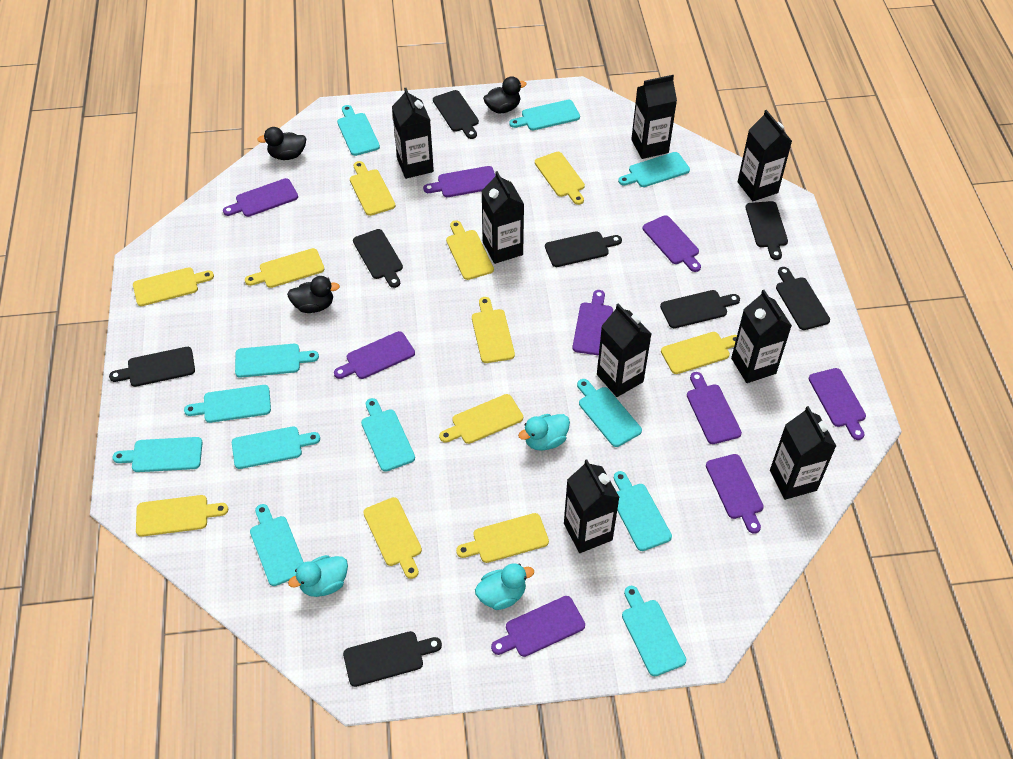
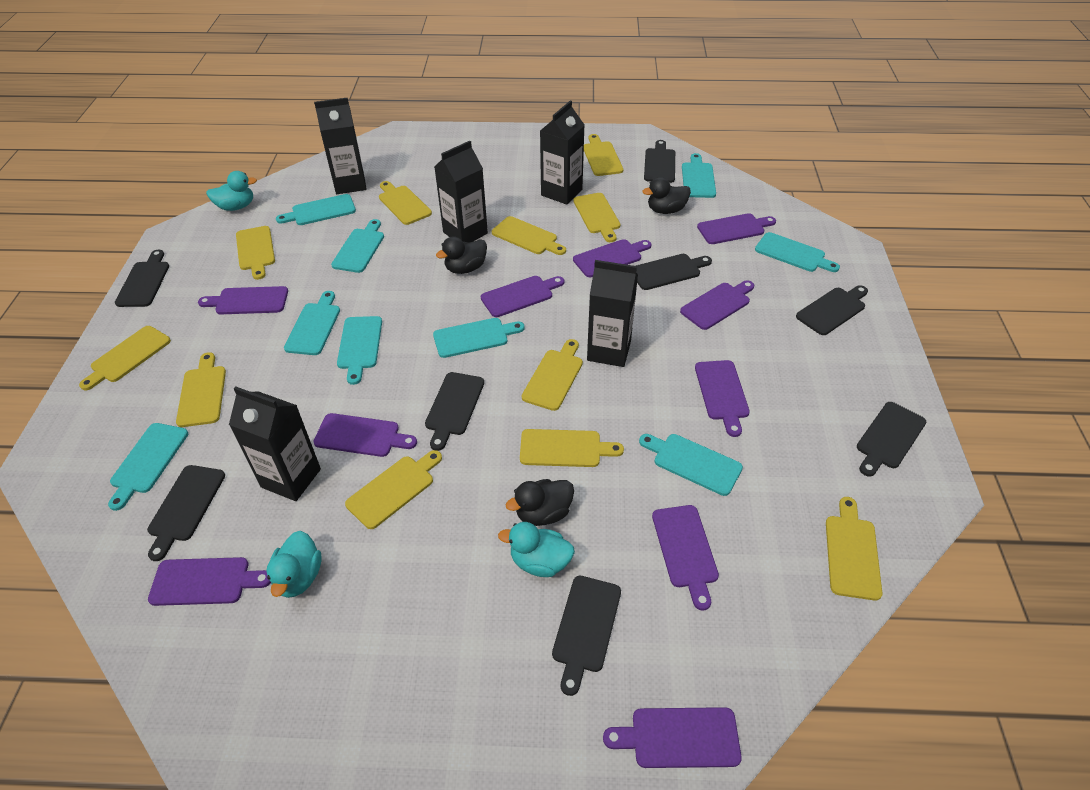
black carton: [392,88,434,179] [481,171,524,264] [564,460,620,553] [597,304,651,397] [631,75,677,159] [731,290,792,383] [738,110,792,201] [770,406,836,500] = 8 -> [229,386,321,501] [314,97,367,194] [435,141,488,243] [540,101,584,205] [587,260,638,367] = 5
purple cutting board: [223,178,298,217] [334,331,415,379] [423,166,495,197] [491,596,585,657] [572,290,613,355] [643,215,701,272] [687,372,742,444] [706,454,764,534] [809,368,866,440] = 9 -> [148,557,271,606] [198,286,288,314] [313,413,417,457] [481,276,564,317] [573,239,652,277] [603,707,742,768] [652,505,719,610] [680,280,754,330] [695,360,750,437] [697,213,776,244] = 10
turquoise cutting board: [112,437,203,472] [184,385,271,423] [232,426,320,469] [235,344,319,378] [250,504,303,586] [337,105,380,156] [361,398,415,472] [509,100,580,130] [577,379,642,447] [614,471,672,551] [618,152,690,187] [622,586,687,676] = 12 -> [108,423,188,511] [276,194,356,225] [284,291,340,355] [331,219,384,273] [337,316,382,385] [433,318,525,358] [639,434,743,496] [682,153,716,198] [755,232,840,272] = 9

